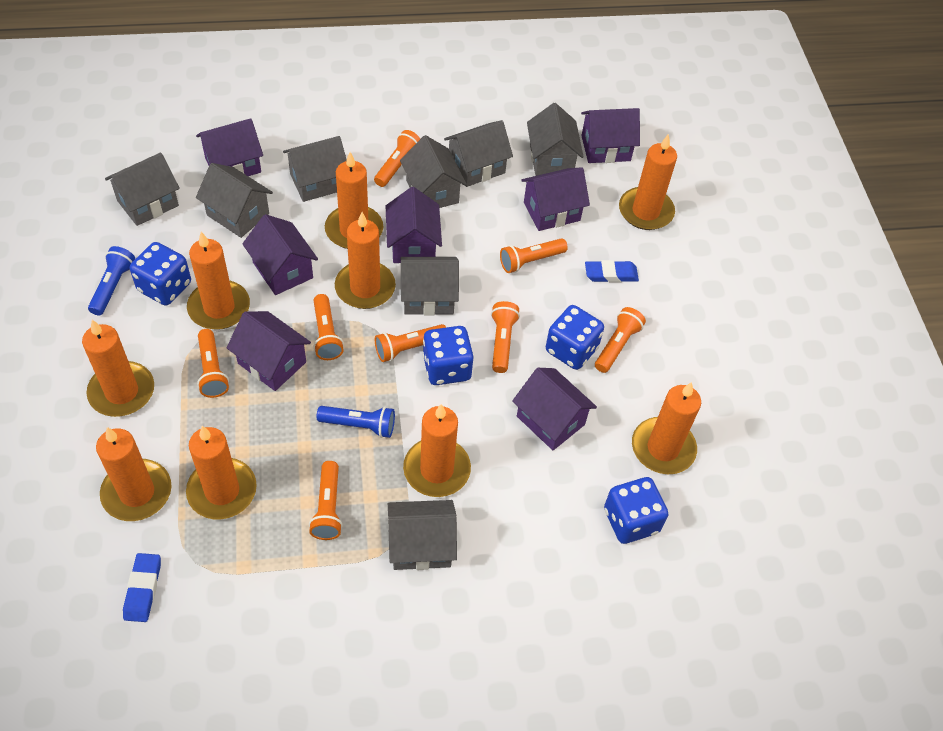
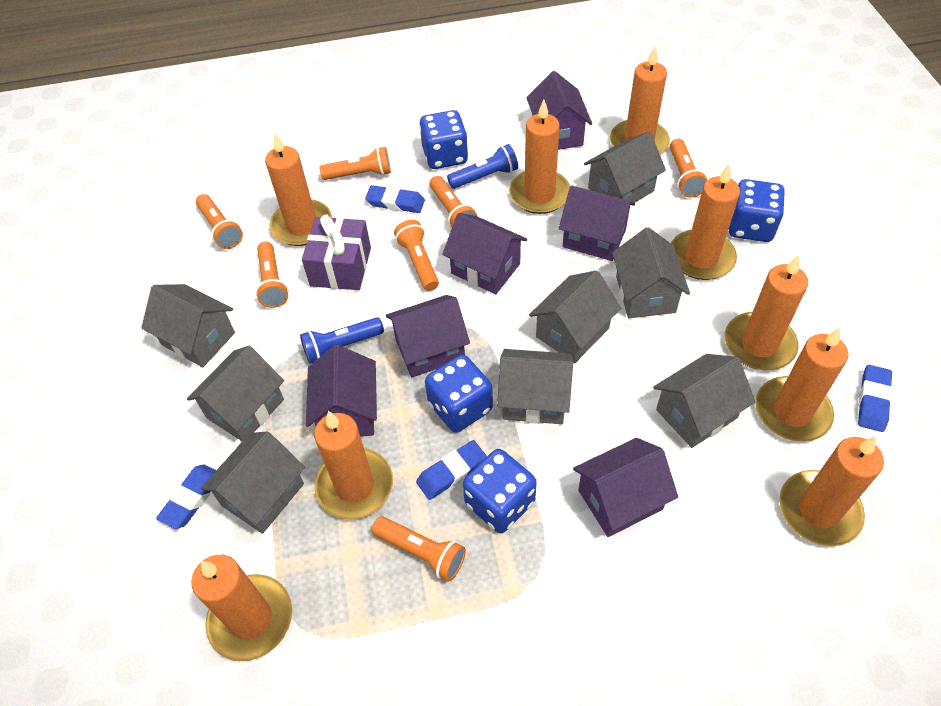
blue eraser: [123,553,161,622] [585,260,639,282] = 2 -> [156,465,216,529] [365,185,425,213] [416,440,487,500] [858,365,893,432] = 4
orange flashlight: [197,329,229,398] [309,461,342,540] [314,294,344,360] [374,130,420,187] [375,324,446,362] [491,301,520,373] [500,238,568,273] [595,307,646,373] = 8 -> [196,194,243,249] [256,242,288,308] [319,147,391,180] [372,516,466,581] [394,220,439,291] [429,176,477,228] [670,139,707,198] = 7
purple gift: none = 0 -> [302,214,371,290] = 1
purple house: [196,118,263,176] [227,311,311,391] [242,214,318,295] [386,187,442,263] [512,368,597,450] [521,167,590,231] [581,108,640,163] = 7 -> [306,345,377,437] [386,295,470,377] [442,213,527,294] [526,71,592,150] [559,185,635,261] [573,438,678,537] = 6

